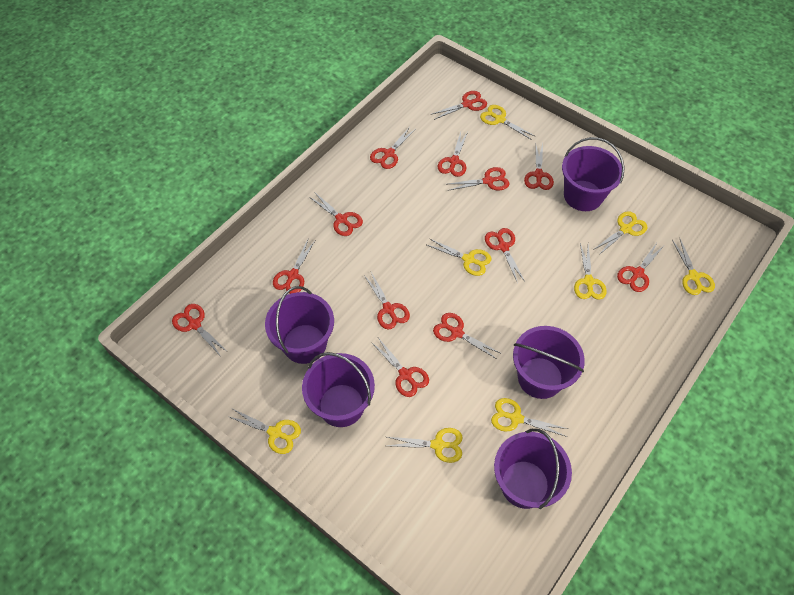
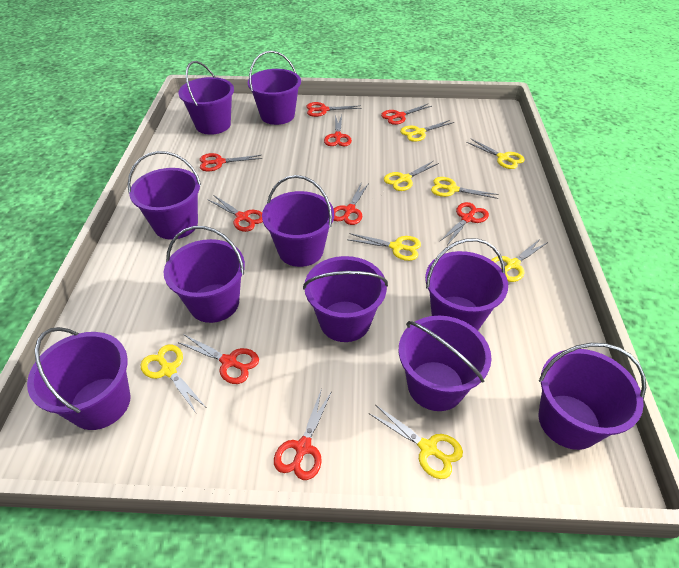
purple bucket: [265,286,334,364] [302,352,375,427] [494,429,572,509] [513,326,585,399] [562,137,624,211] = 5 -> [27,327,130,430] [128,151,201,240] [164,226,245,323] [178,61,234,135] [247,51,301,125] [262,175,334,267] [303,256,388,342] [399,316,491,411] [425,238,508,330] [539,343,646,450] = 10
red scissors: [172,304,228,355] [273,240,315,294] [309,192,363,236] [364,272,410,329] [370,127,416,169] [371,338,429,397] [432,91,487,120] [433,313,502,360] [438,132,468,177] [449,167,509,191] [485,228,525,283] [524,142,554,190] [617,241,664,292] = 13 -> [177,334,259,384] [200,153,262,171] [207,195,263,232] [274,388,332,480] [306,102,362,117] [324,115,352,146] [334,182,369,225] [381,104,432,125] [439,202,489,245] = 9

